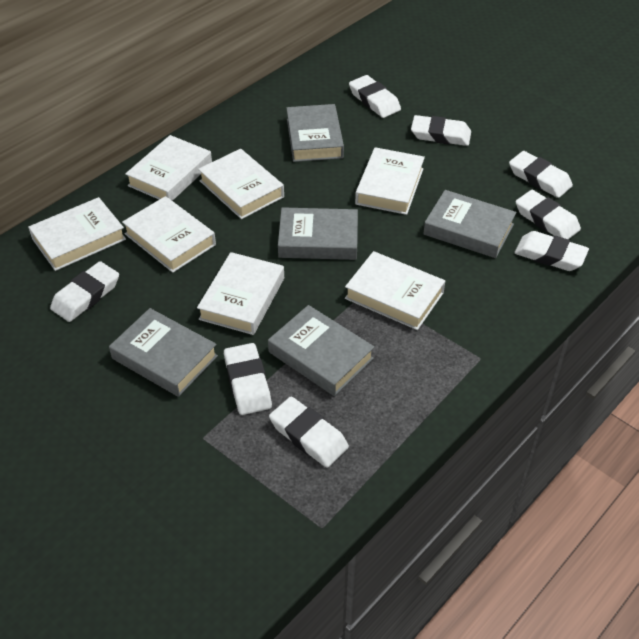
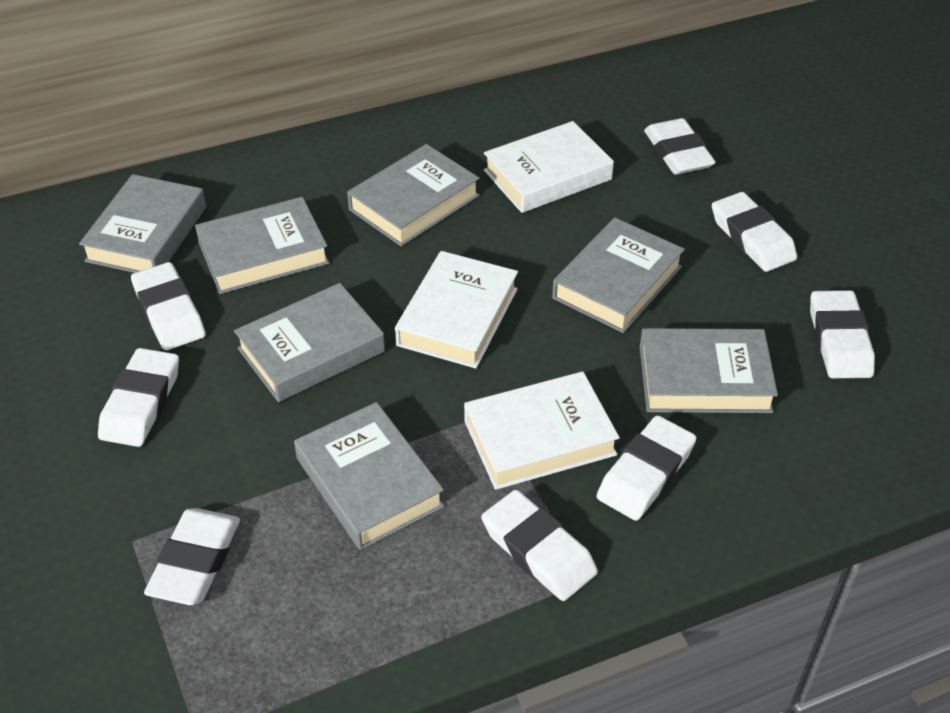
grey book: [109,308,218,397] [268,305,374,396] [278,207,358,260] [286,104,344,162] [423,190,516,258] = 5 -> [79,174,206,273] [195,197,329,294] [234,283,385,402] [294,402,444,550] [347,144,479,246] [552,218,685,333] [640,328,778,413] = 7
white book: [28,197,126,271] [122,196,216,273] [125,135,212,201] [197,252,284,335] [198,149,284,219] [345,251,445,330] [355,147,425,215] = 7 -> [395,251,518,369] [464,372,620,490] [484,121,614,213] = 3

